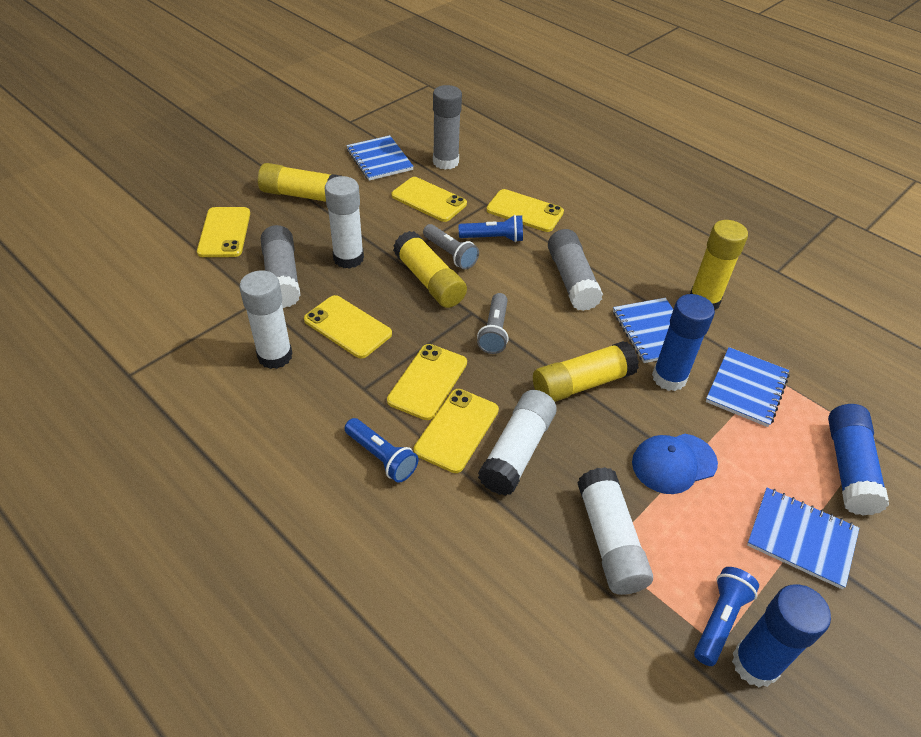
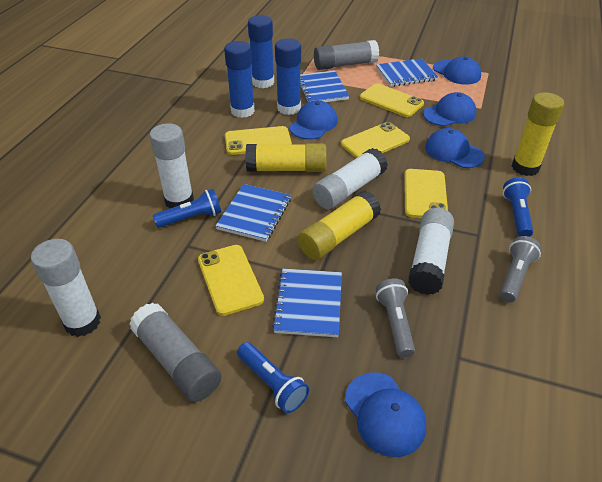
blue cap: [632,434,718,494] = 1 -> [289,100,338,140] [345,372,426,457] [423,92,476,126] [425,128,485,168] [433,57,481,85] = 5
grey glue stick: [261,225,301,308] [433,85,462,170] [548,229,603,311] = 3 -> [129,303,222,402] [314,40,379,70] = 2
yellow glue stick: [258,163,340,202] [393,231,467,308] [533,341,639,402] [690,220,748,310] = 4 -> [246,143,327,172] [298,191,381,260] [512,92,564,176] = 3
yellow phone: [197,207,250,257] [304,295,392,358] [387,344,467,420] [391,177,467,222] [414,389,499,473] [486,189,564,232] = 6 -> [198,245,264,316] [225,126,292,155] [341,122,410,158] [360,83,424,117] [404,169,448,218] = 5

